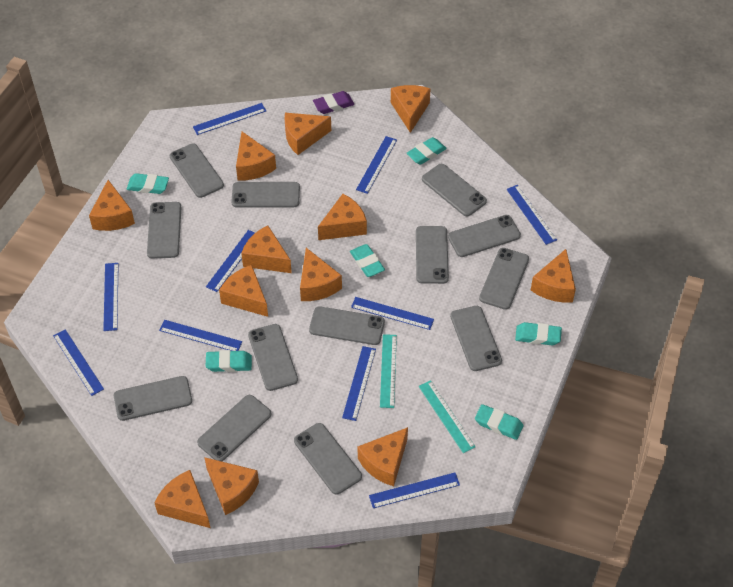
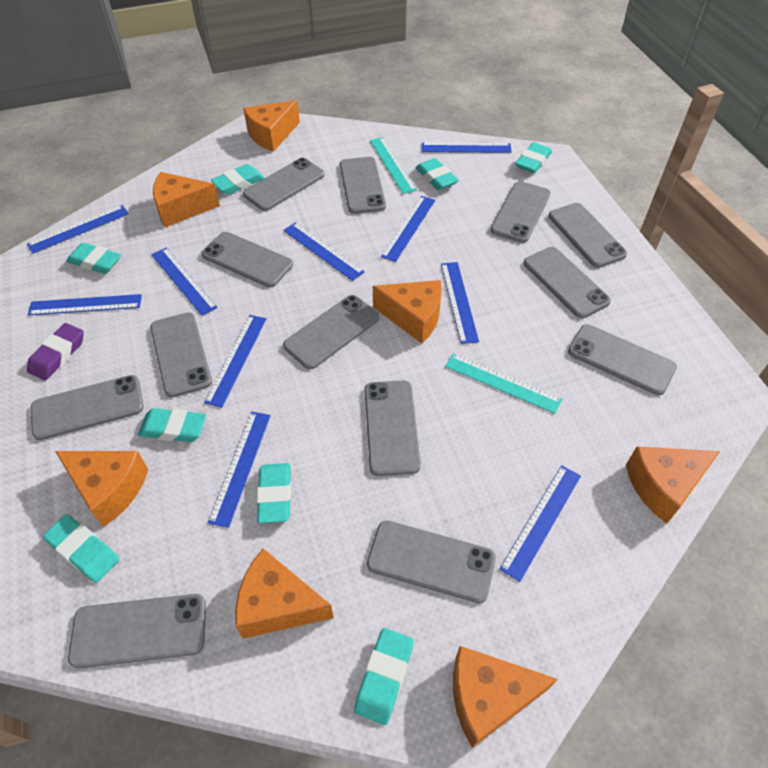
orange cheese: [89,180,135,231] [154,470,210,528] [204,457,259,515] [219,265,268,317] [236,131,276,181] [241,225,292,273] [285,113,331,155] [300,248,342,301] [318,194,367,240] [358,427,408,486] [391,85,431,133] [531,249,576,303] = 12 -> [55,451,148,527] [153,172,220,227] [235,549,334,639] [243,100,300,152] [373,280,442,343] [453,646,558,748] [626,447,720,524] = 7
turquoise eraser: [127,173,169,194] [206,350,252,372] [350,244,385,277] [406,137,447,165] [475,404,524,440] [515,322,562,345] = 6 -> [43,515,119,583] [66,243,121,274] [138,408,206,442] [211,164,264,195] [257,463,291,523] [354,628,414,725] [415,158,459,190] [515,142,552,173] = 8

